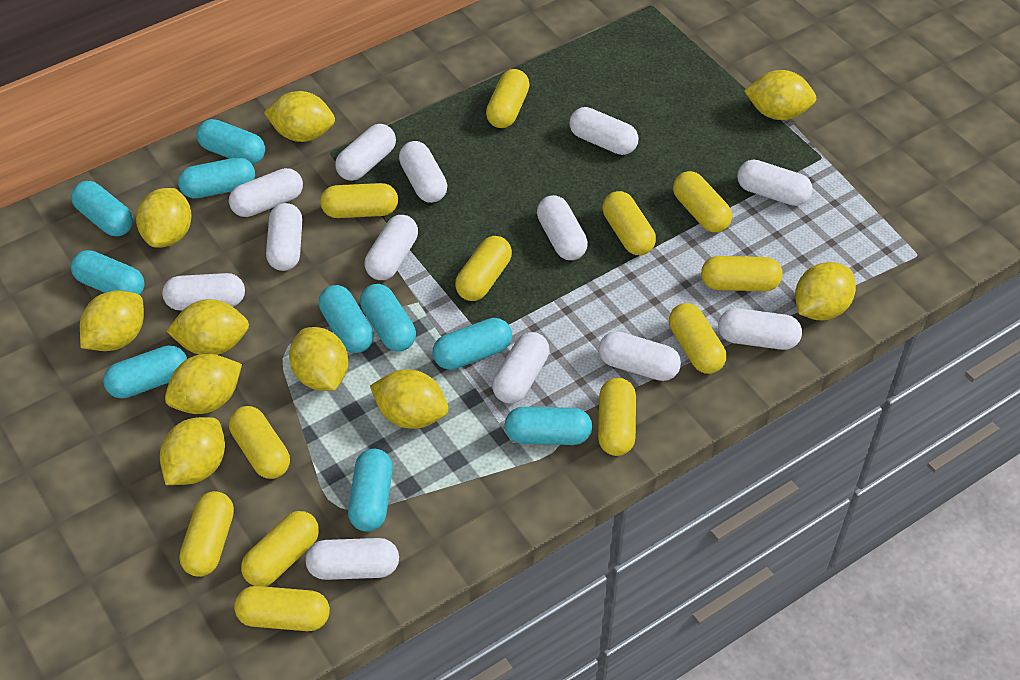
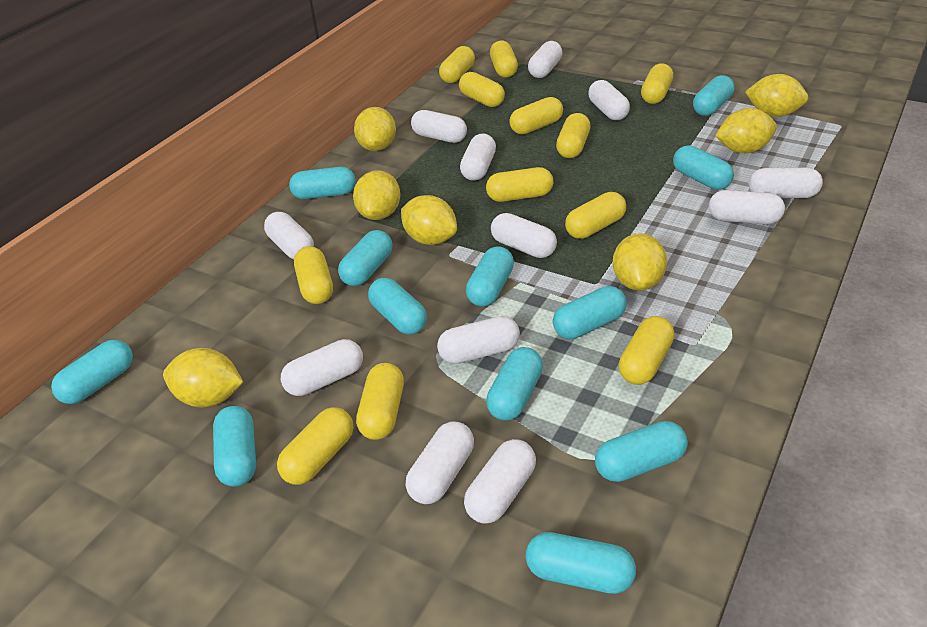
turquoise capsule: [71,181,133,236] [71,250,145,295] [103,345,187,399] [178,157,255,199] [196,119,265,165] [319,285,374,353] [348,449,393,532] [360,284,416,351] [433,318,512,370] [505,407,592,445] = 10 -> [51,340,133,404] [213,406,256,487] [289,167,356,199] [338,230,392,286] [368,278,427,335] [466,246,514,307] [486,347,543,420] [526,532,636,594] [553,286,627,339] [595,421,688,482] [673,145,734,190] [693,75,734,116] = 12
white capsule: [162,273,245,310] [229,168,303,217] [266,203,302,271] [305,538,399,580] [335,124,396,181] [365,215,418,280] [399,141,447,203] [492,332,549,403] [537,195,588,260] [569,107,638,155] [599,331,681,381] [718,308,802,350] [737,160,813,206] = 13 -> [264,212,314,259] [281,339,363,396] [406,422,474,504] [411,110,467,143] [437,316,520,364] [460,134,496,181] [464,439,536,523] [491,213,557,258] [528,41,563,78] [588,80,630,120] [709,190,785,224] [749,168,823,198] = 12
yellow lemon: [80,291,144,351] [136,188,192,248] [160,417,225,485] [165,354,242,414] [166,299,249,355] [264,91,335,142] [289,327,348,391] [370,369,449,429] [744,70,816,120] [795,262,856,320] = 10 -> [163,348,243,408] [353,170,400,220] [354,107,396,151] [401,195,457,245] [613,233,667,291] [715,108,777,153] [745,74,808,117] = 7

